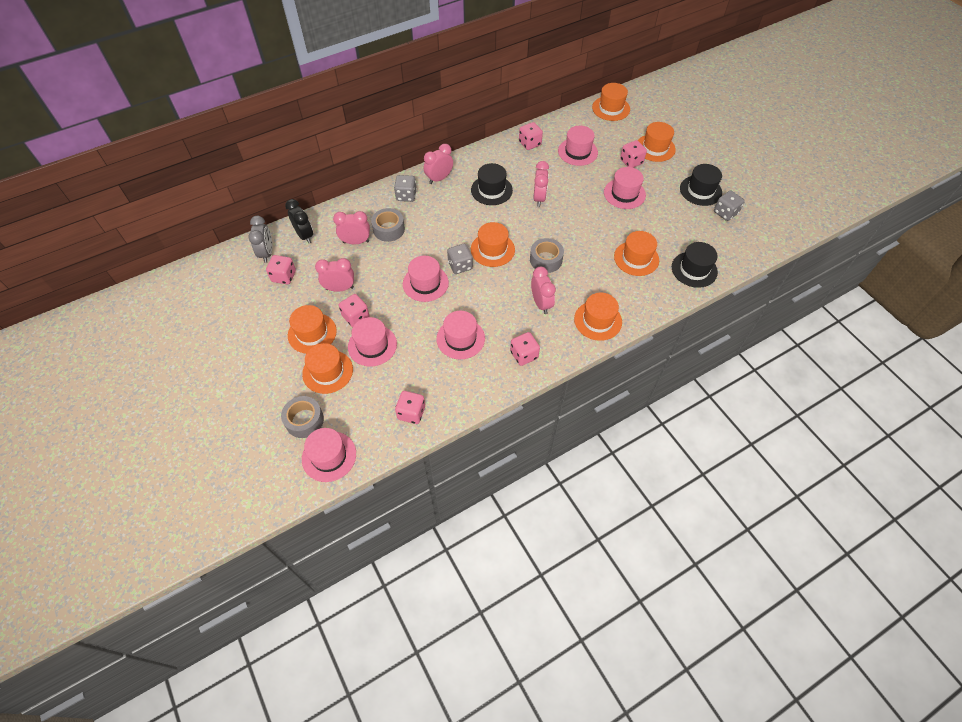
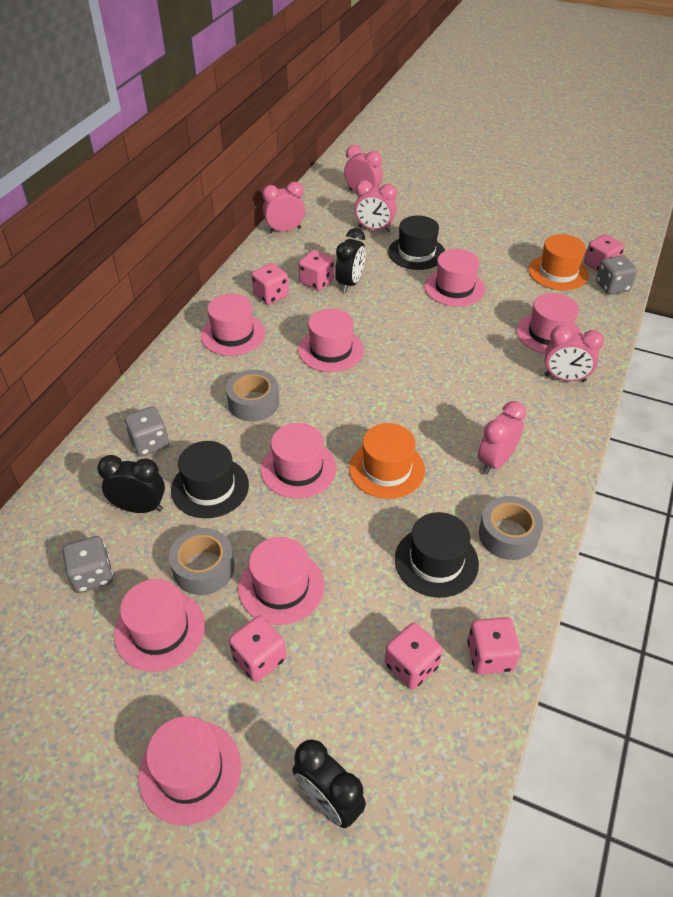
black clock: [285,199,313,243] = 1 -> [97,455,165,513] [292,739,366,828] [335,228,366,293] = 3
grey clock: [248,216,272,263] = 1 -> none = 0
orange hat: [288,305,337,354] [302,343,353,394] [471,222,515,267] [574,293,622,341] [592,83,630,121] [614,231,659,276] [638,122,676,162] = 7 -> [349,423,425,499] [529,234,589,291] = 2
pink hat: [302,428,356,482] [348,317,397,367] [403,256,449,302] [436,311,485,359] [558,126,598,166] [604,167,646,209] = 6 -> [114,579,205,672] [139,716,241,825] [201,294,265,356] [238,537,324,625] [261,423,337,499] [298,309,364,372] [425,249,485,307] [517,293,582,354] = 8

